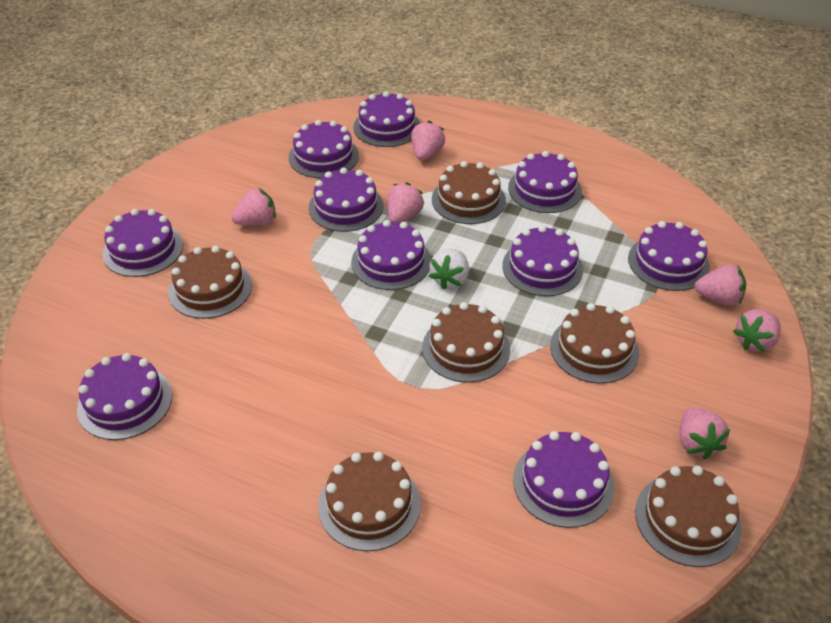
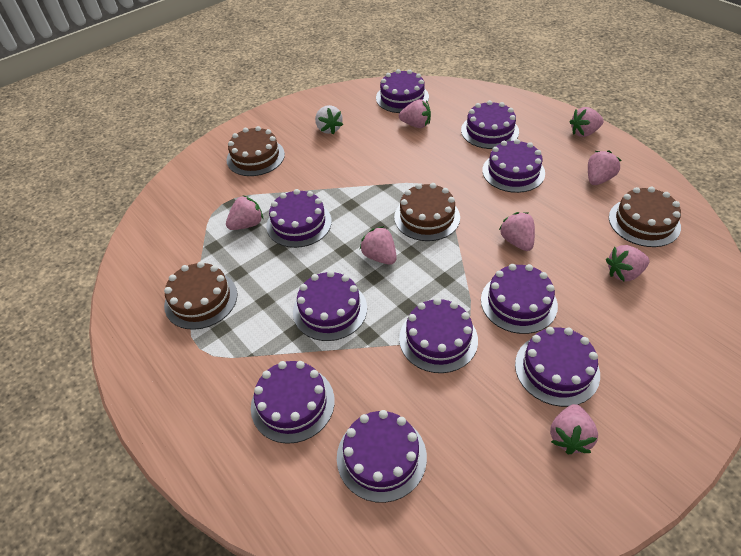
brown cake: [168,246,252,319] [318,452,421,551] [422,302,510,383] [432,161,506,224] [550,303,639,384] [635,466,742,567] = 6 -> [164,261,238,330] [227,126,285,176] [394,183,460,241] [609,187,681,247] = 4
pink strawberry: [232,187,276,226] [388,182,424,223] [411,121,445,161] [680,407,730,460] [694,264,746,306] [733,309,781,352] = 6 -> [226,195,263,230] [360,226,397,265] [399,99,431,128] [499,212,535,251] [550,404,598,454] [570,107,604,137] [588,150,621,185] [606,245,650,281] = 8

